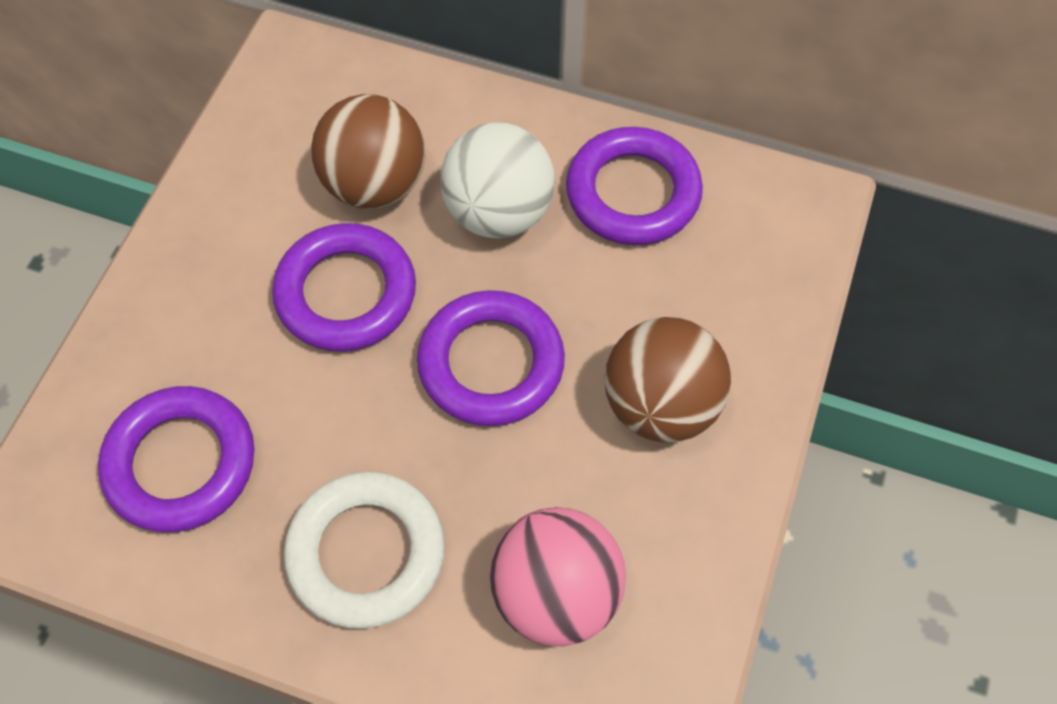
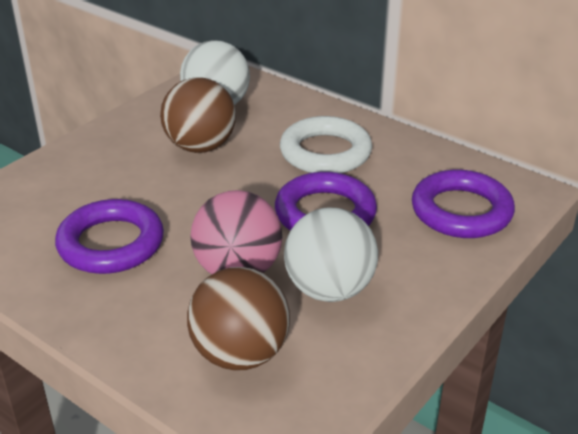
purple ring: [98,386,255,532] [272,223,416,352] [417,290,565,426] [566,127,703,245] = 4 -> [55,199,164,274] [275,172,377,230] [412,170,515,238] = 3
white ball: [440,122,555,239] = 1 -> [180,40,250,105] [284,208,378,302] = 2

